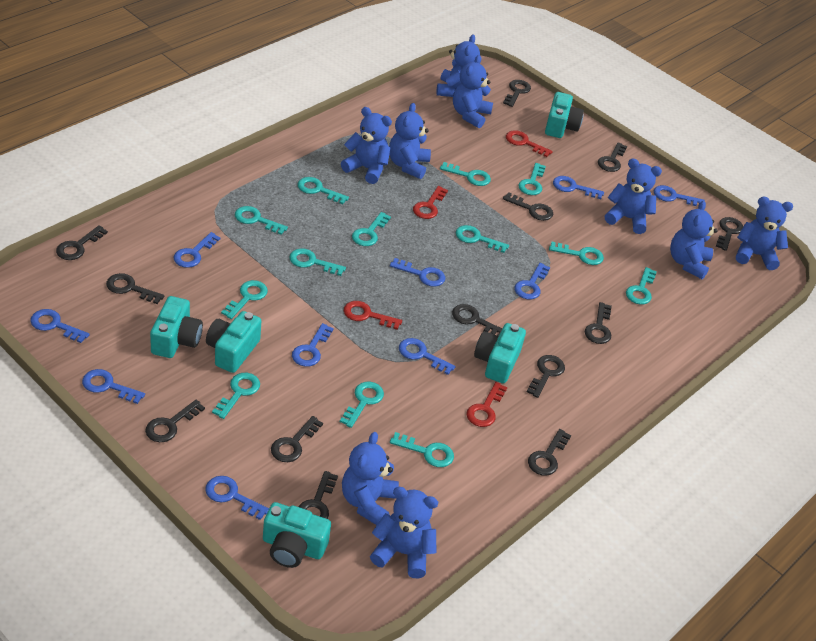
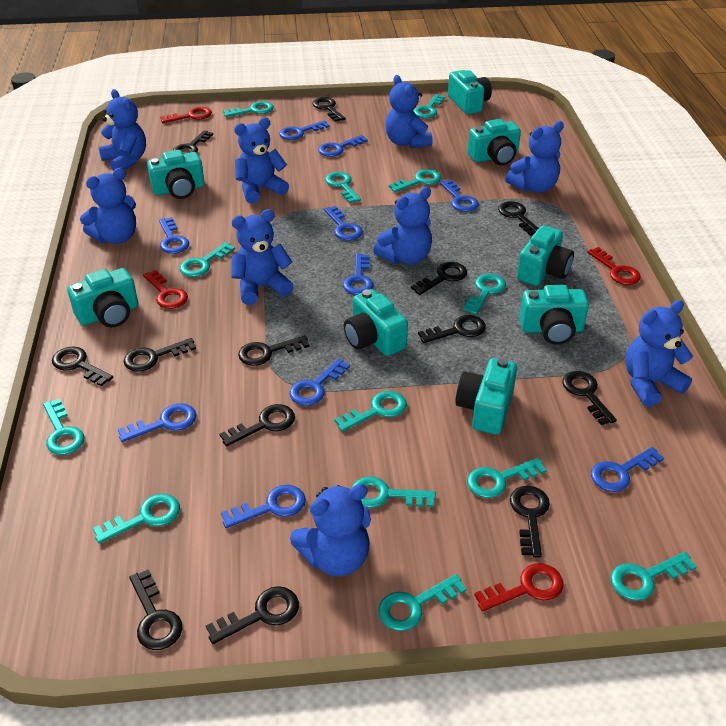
turquoise camera: [150,296,203,358] [206,311,261,373] [263,502,331,568] [474,323,526,384] [545,92,584,138] = 5 -> [67,268,138,327] [147,150,205,199] [344,289,408,356] [448,70,492,114] [455,358,517,435] [468,119,521,166] [517,226,574,286] [519,285,589,345] = 8

